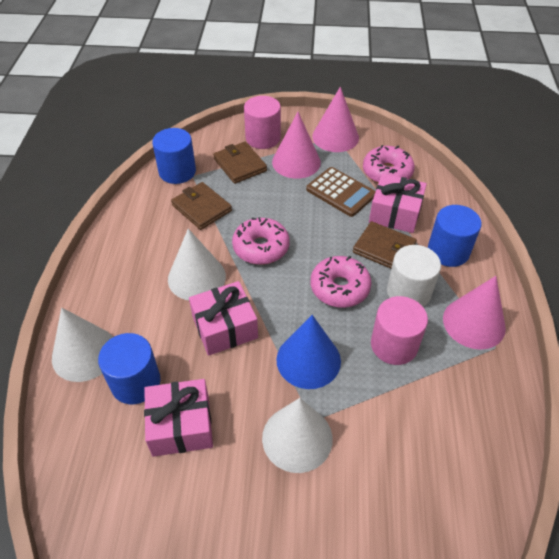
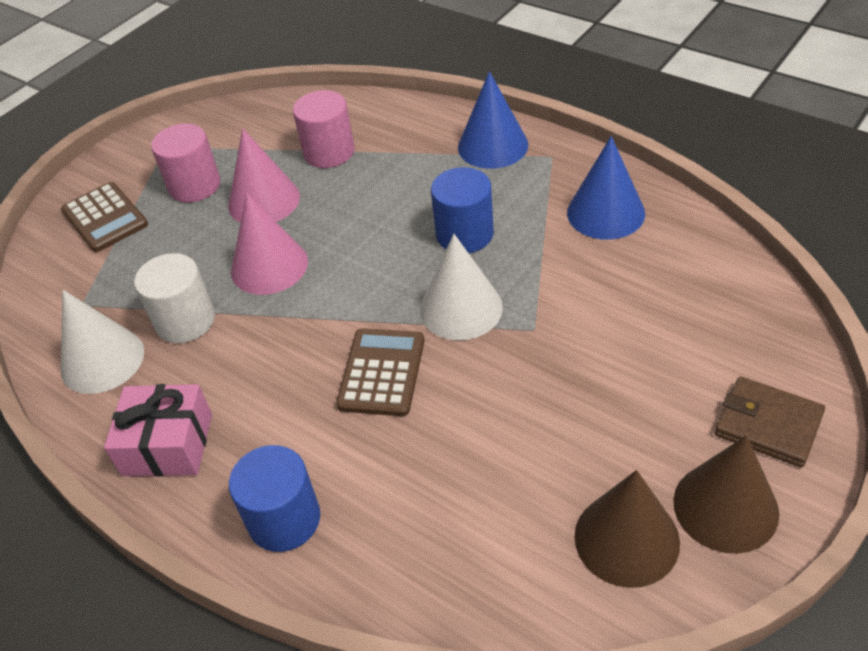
blue cone: [277,315,341,389] = 1 -> [458,71,528,169] [567,136,645,240] = 2
blue cylinder: [98,333,161,404] [152,128,196,184] [428,205,482,267] = 3 -> [229,445,320,552] [431,167,494,253] = 2
brown calculator: [306,167,376,217] = 1 -> [61,182,148,252] [336,328,424,416] = 2
brown cone: none = 0 -> [574,470,680,588] [673,435,779,554] = 2
brown wallet: [171,182,232,230] [213,142,267,184] [353,221,417,269] = 3 -> [715,376,825,468] = 1
pink cone: [272,112,321,179] [312,87,359,152] [443,276,506,350] = 3 -> [228,128,300,223] [231,193,308,295] = 2
pink donut: [232,217,289,265] [311,256,371,308] [363,145,415,183] = 3 -> none = 0
pink gift: [144,379,213,457] [189,281,258,356] [369,173,427,233] = 3 -> [104,384,212,477] = 1
white cone: [52,308,113,382] [168,229,226,300] [262,398,333,473] = 3 -> [61,290,144,394] [420,234,503,340] = 2

